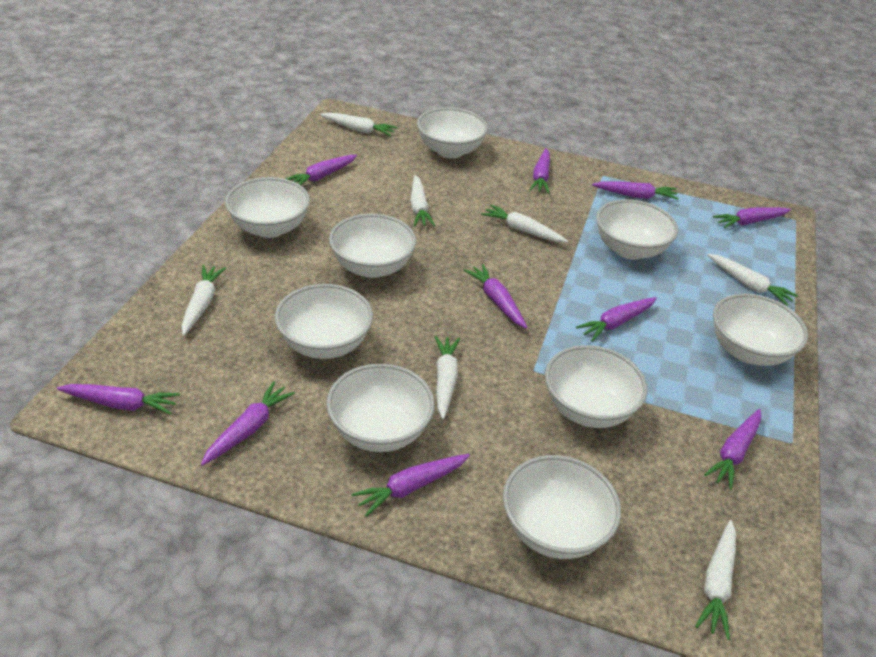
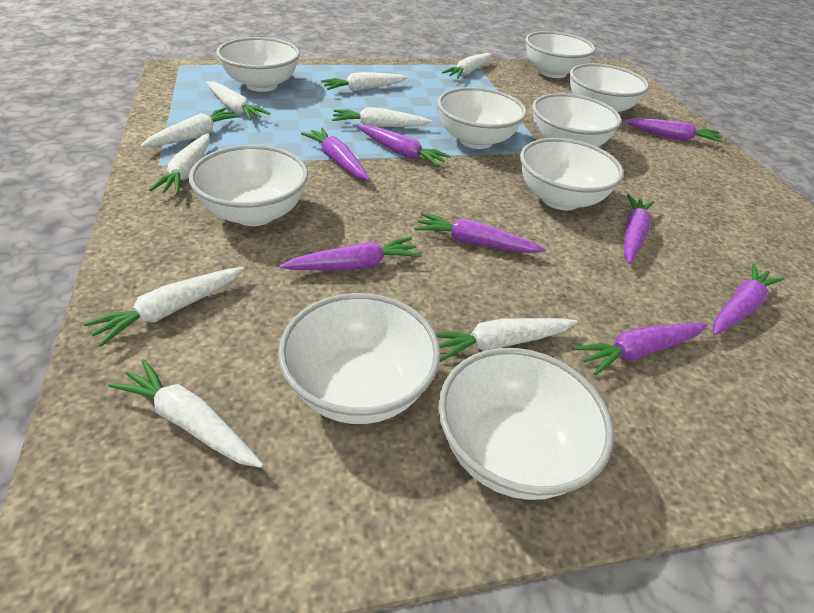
purple carrot: [57,384,180,415] [201,381,295,466] [286,155,357,185] [352,454,470,517] [464,264,527,329] [529,148,550,194] [576,297,657,342] [592,181,678,200] [704,409,761,490] [713,207,791,228] = 10 -> [279,237,422,270] [301,128,370,180] [358,125,451,167] [415,213,546,253] [573,323,707,375] [624,194,654,264] [625,118,723,143] [713,264,784,335] = 8
white carrot: [181,265,226,336] [320,113,397,136] [410,175,436,227] [435,336,460,419] [481,205,568,242] [695,520,736,640] [708,254,798,306] = 7 -> [84,267,244,347] [108,359,263,468] [140,108,240,148] [149,133,210,194] [206,81,270,121] [321,72,408,91] [332,107,432,127] [435,318,577,362] [442,53,491,79] = 9

